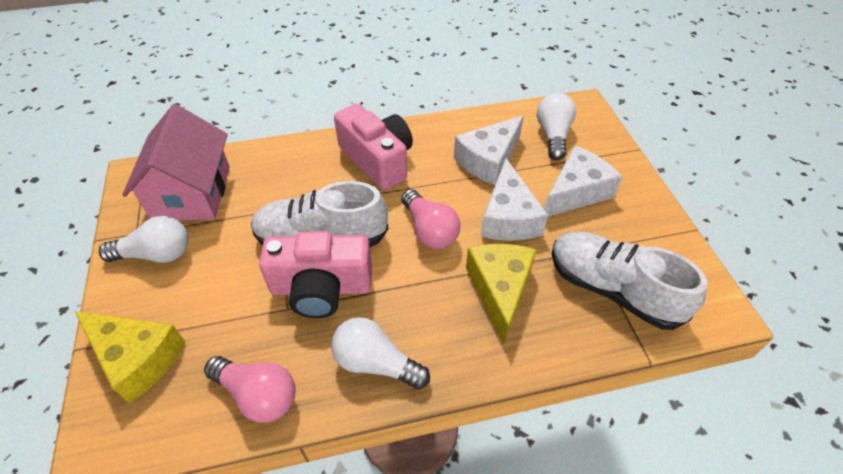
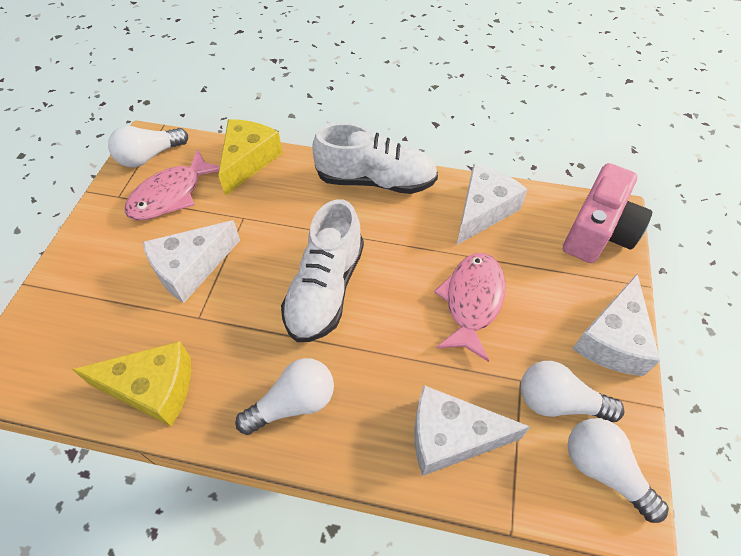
pink camera: [259,231,372,318] [334,104,413,190] = 2 -> [563,163,652,263] = 1
pink fish: none = 0 -> [124,149,220,220] [434,253,506,362] = 2
pink house: [122,104,230,220] = 1 -> none = 0
pink light bulb: [204,356,296,423] [401,189,460,249] = 2 -> none = 0
white cheese: [454,116,524,185] [481,158,548,241] [544,146,623,217] = 3 -> [143,220,240,303] [414,385,530,476] [457,164,528,245] [572,274,660,376] = 4
white light bulb: [99,216,189,263] [331,317,430,390] [537,93,576,160] = 3 -> [108,126,188,168] [235,358,334,435] [521,361,624,422] [567,418,669,523] = 4

